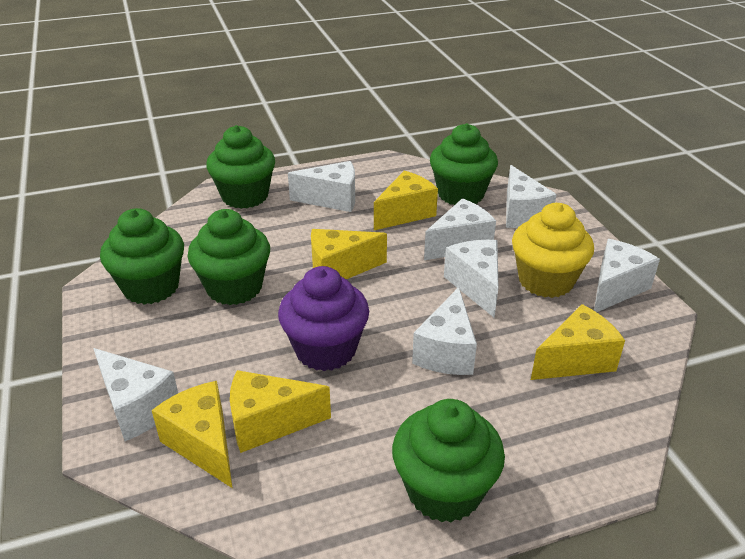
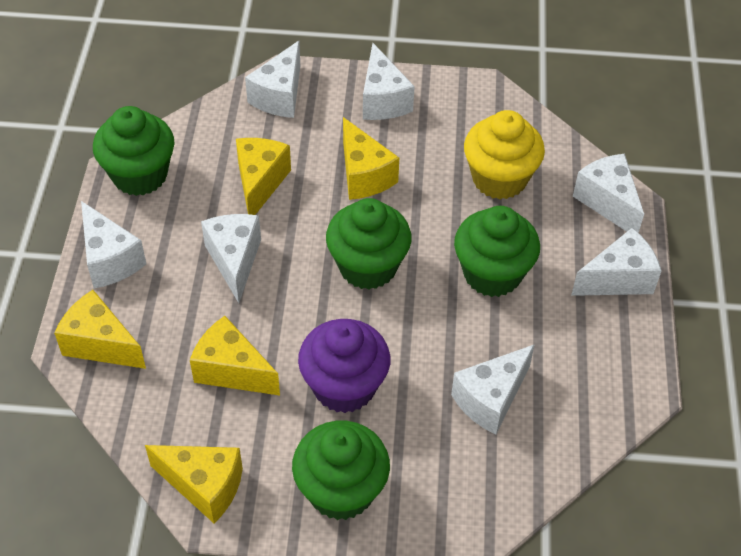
green cupcake: [100,208,184,304] [188,209,270,305] [206,125,275,209] [392,399,505,523] [430,123,498,205] = 5 -> [93,106,175,196] [292,421,390,520] [326,198,411,290] [454,206,540,297] = 4

